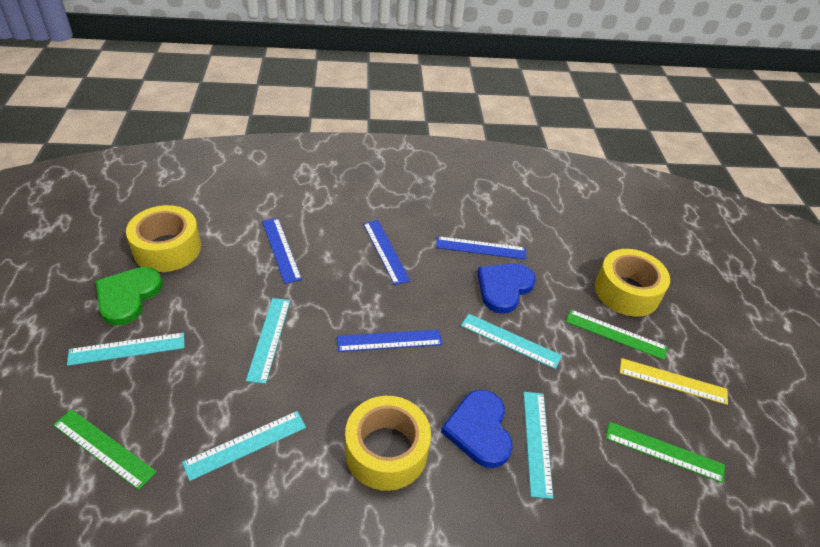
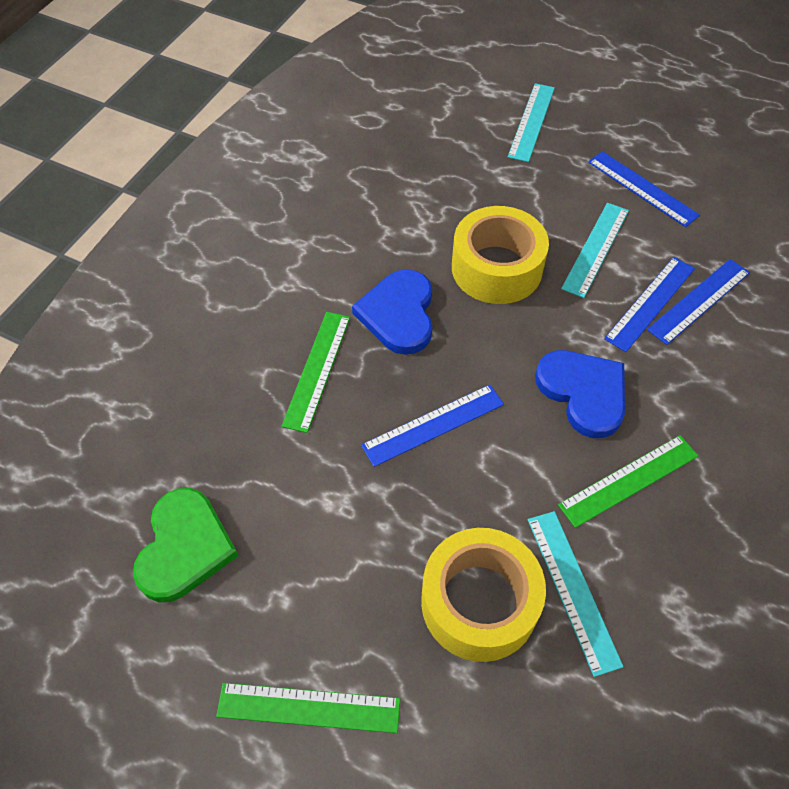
turquoise ruler: [67,332,185,366] [182,411,306,481] [246,298,290,384] [461,314,562,369] [523,392,553,499] = 5 -> [508,83,555,162] [528,511,624,677] [561,203,629,298] = 3
yellow ruler: [620,358,728,405] = 1 -> none = 0
yellow tape: [126,205,201,272] [345,396,431,491] [595,249,670,317] = 3 -> [421,528,546,662] [452,206,549,304] = 2

